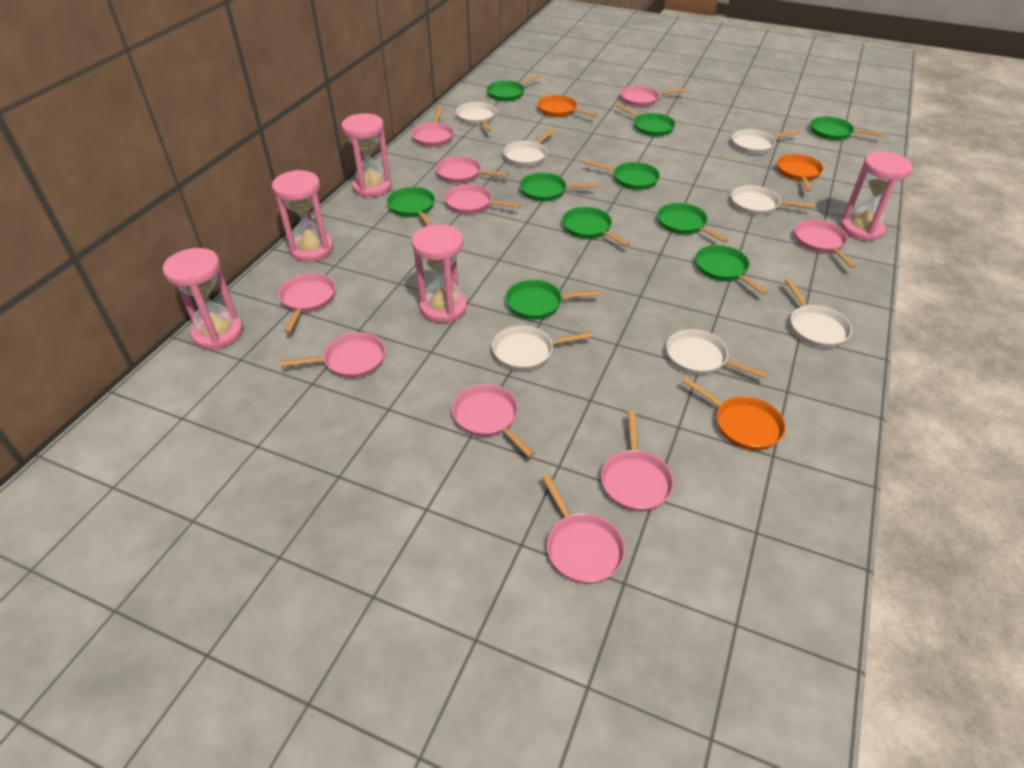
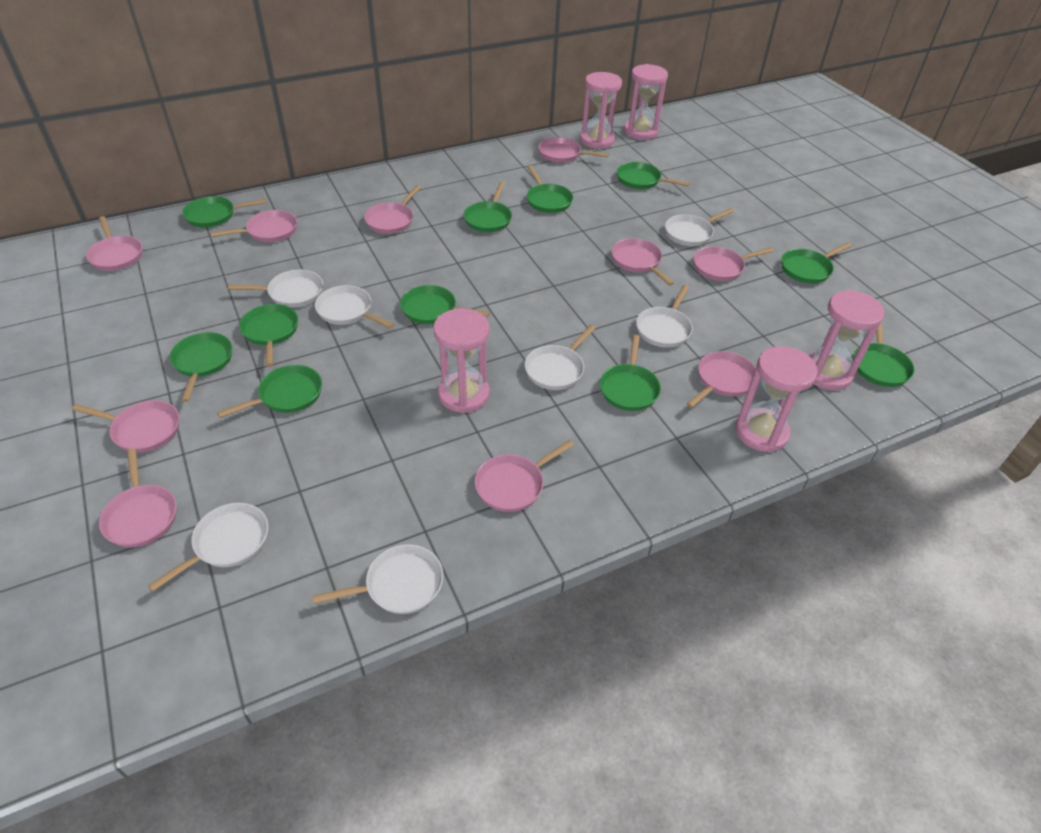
green pan: [387,187,435,226] [486,74,542,102] [505,280,600,320] [520,173,598,201] [562,207,631,247] [585,160,660,190] [616,103,675,136] [657,203,729,243] [695,245,768,295] [810,116,885,140] = 10 -> [170,332,232,402] [182,196,267,228] [217,365,322,418] [239,304,298,367] [400,285,490,324] [464,182,512,232] [527,166,573,213] [600,335,661,411] [617,162,690,189] [781,242,852,284] [854,322,915,387] = 11
orange pan: [537,95,597,117] [683,378,786,450] [777,154,824,192] = 3 -> none = 0

